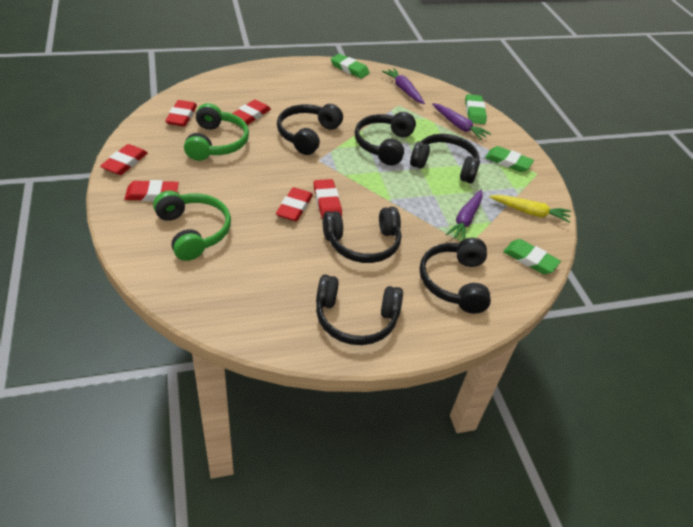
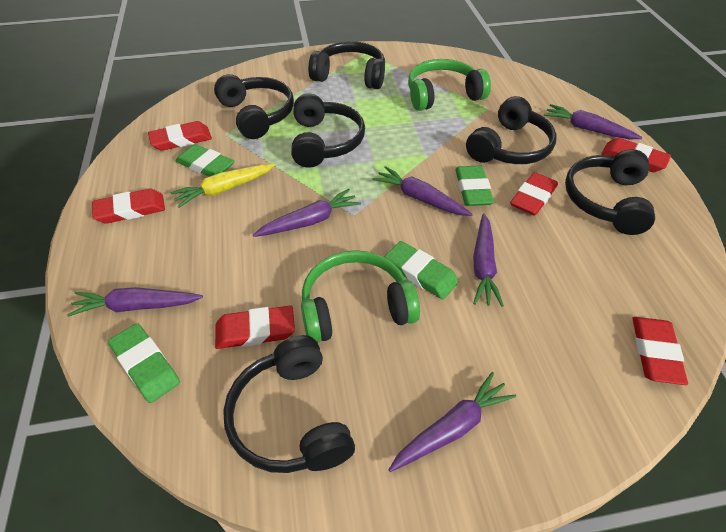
purple carrot: [382,68,425,104] [432,103,491,140] [446,190,483,240] = 3 -> [67,287,203,317] [253,189,361,237] [372,166,473,216] [389,372,516,472] [473,213,504,307] [544,104,643,139] = 6

